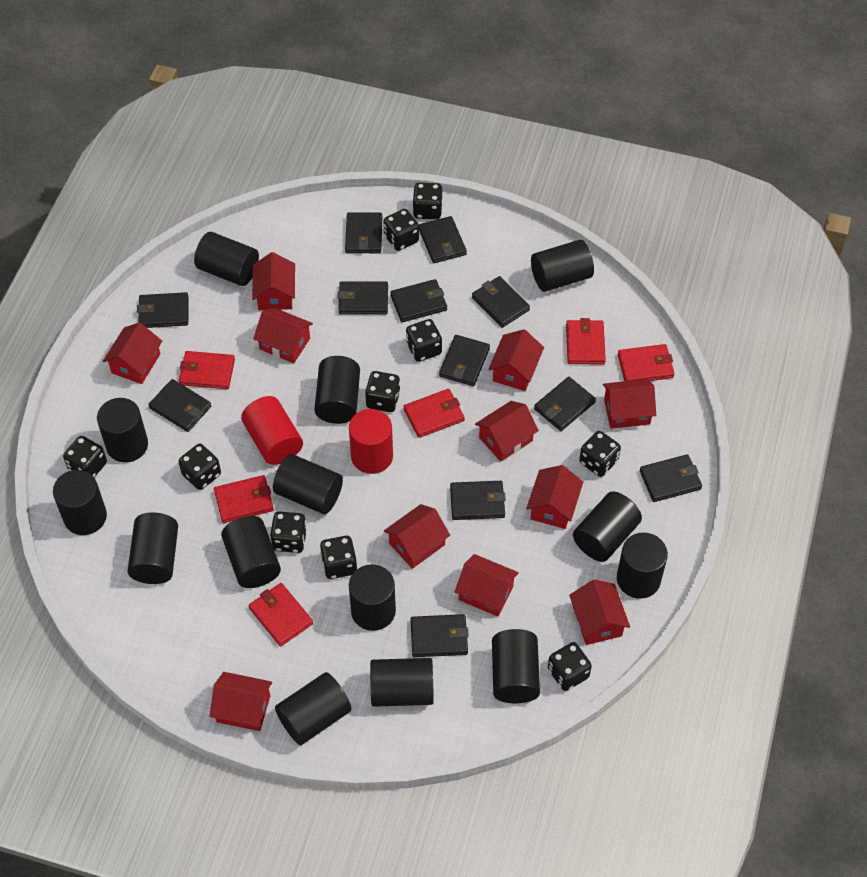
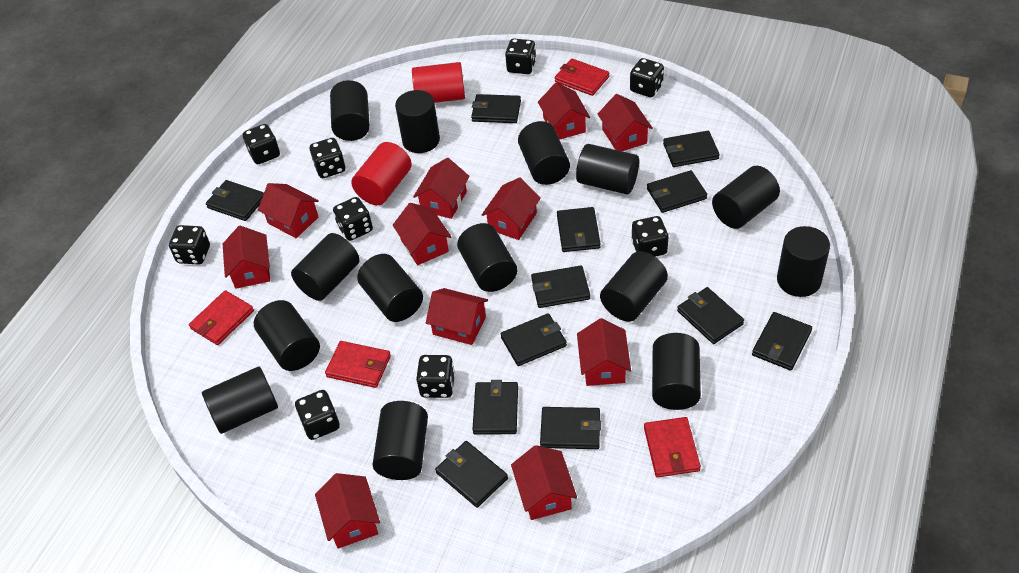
black dice: [63,436,107,477] [178,444,221,490] [270,512,307,553] [320,536,357,579] [365,371,400,412] [383,209,419,251] [406,319,442,362] [413,183,442,220] [548,642,592,691] [579,431,621,477] = 10 -> [169,225,210,264] [243,124,280,164] [295,390,340,440] [310,138,345,178] [333,197,373,241] [416,355,455,398] [505,38,536,74] [630,58,664,97] [631,216,669,257] = 9
red wallet: [179,351,235,389] [214,475,274,523] [249,583,313,646] [403,389,465,438] [566,318,606,364] [618,344,675,381] = 6 -> [189,290,254,345] [325,341,391,388] [555,59,609,96] [644,417,701,477] = 4

